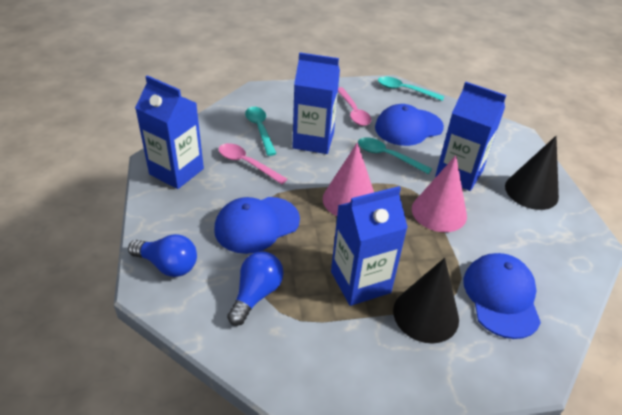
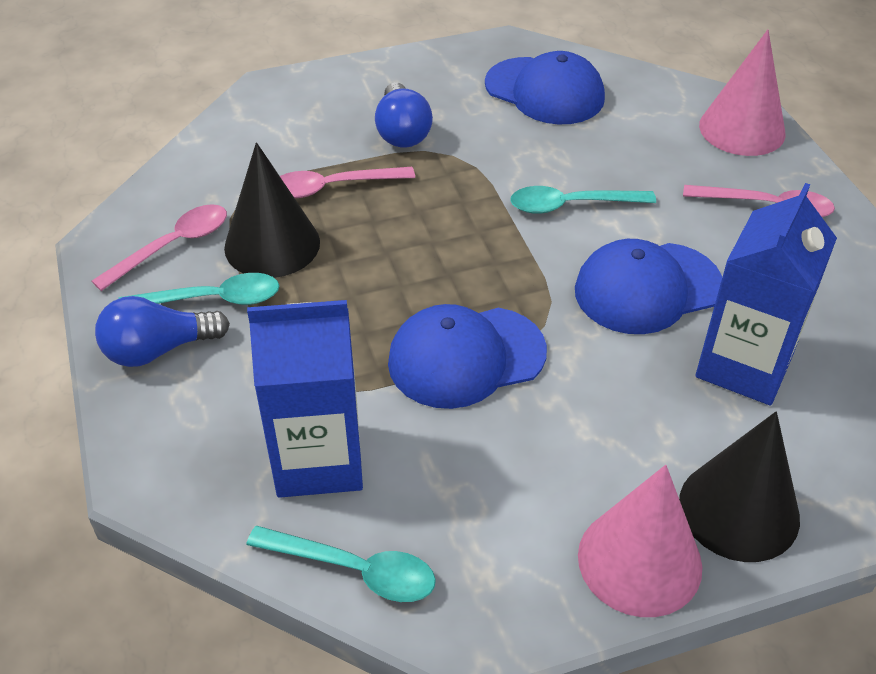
blue carton: [135,75,204,189] [292,52,340,154] [331,186,408,306] [435,82,506,191] = 4 -> [247,300,363,498] [695,183,837,405] = 2
pink spoon: [219,143,287,184] [338,87,371,126] = 2 -> [92,204,227,291] [280,167,415,198] [683,185,835,217] = 3

